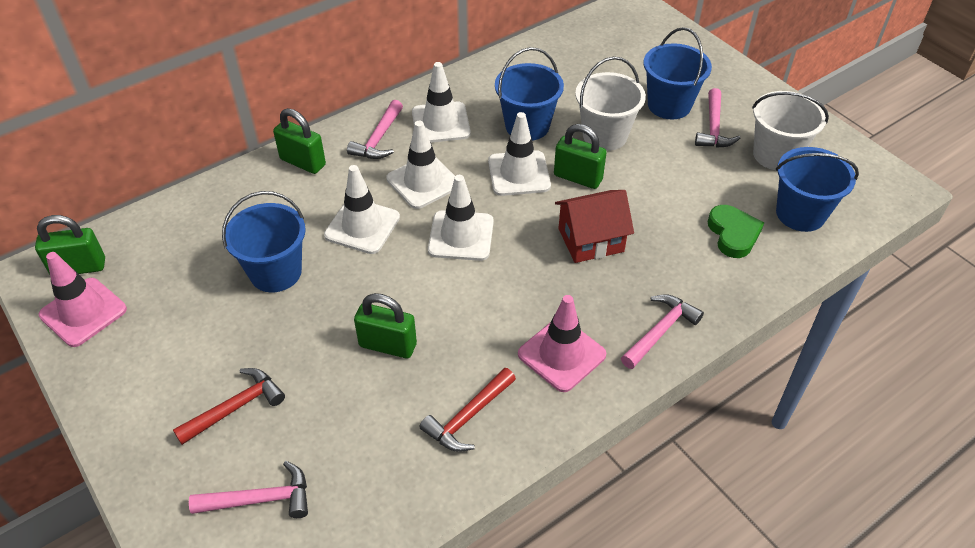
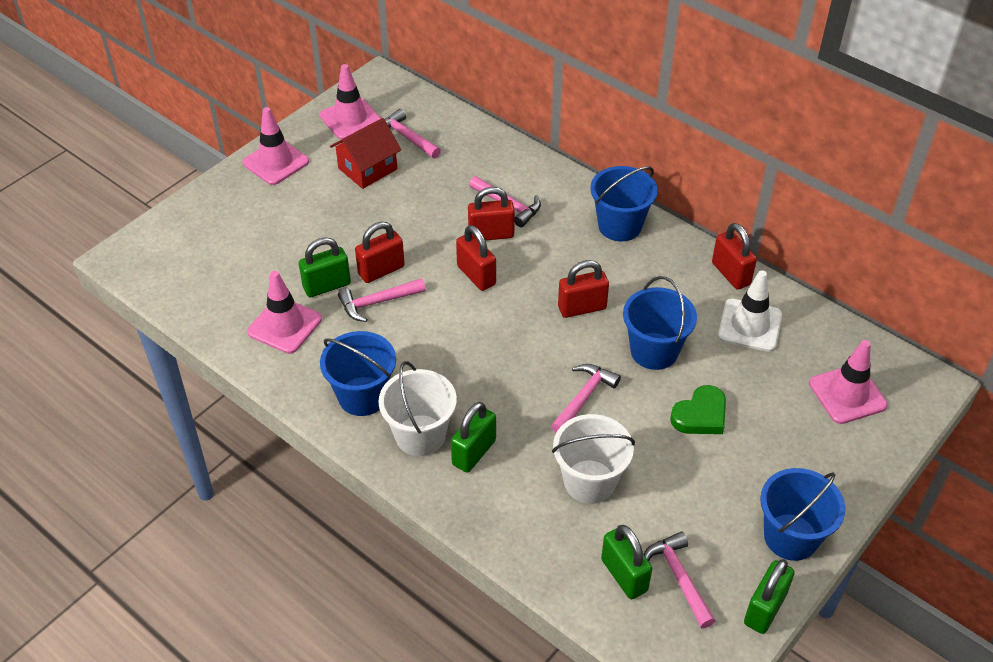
pink hammer: [189,461,308,518] [347,100,403,159] [621,294,704,369] [695,88,740,148] = 4 -> [338,278,426,322] [385,109,441,159] [469,176,541,227] [551,364,621,433] [644,531,715,628] = 5
pink traffic cone: [39,252,127,347] [518,295,606,392] = 2 -> [243,107,309,185] [247,271,322,354] [320,64,381,140] [809,340,888,424] = 4
red hammer: [173,368,285,445] [420,368,516,452] = 2 -> none = 0
red padlock: none = 0 -> [355,222,405,283] [456,225,496,291] [468,187,515,241] [558,260,609,318] [712,223,757,290] = 5
white traffic cone: [324,165,400,254] [387,121,455,209] [412,62,471,143] [428,175,494,261] [488,112,551,196] = 5 -> [718,270,782,352] = 1

